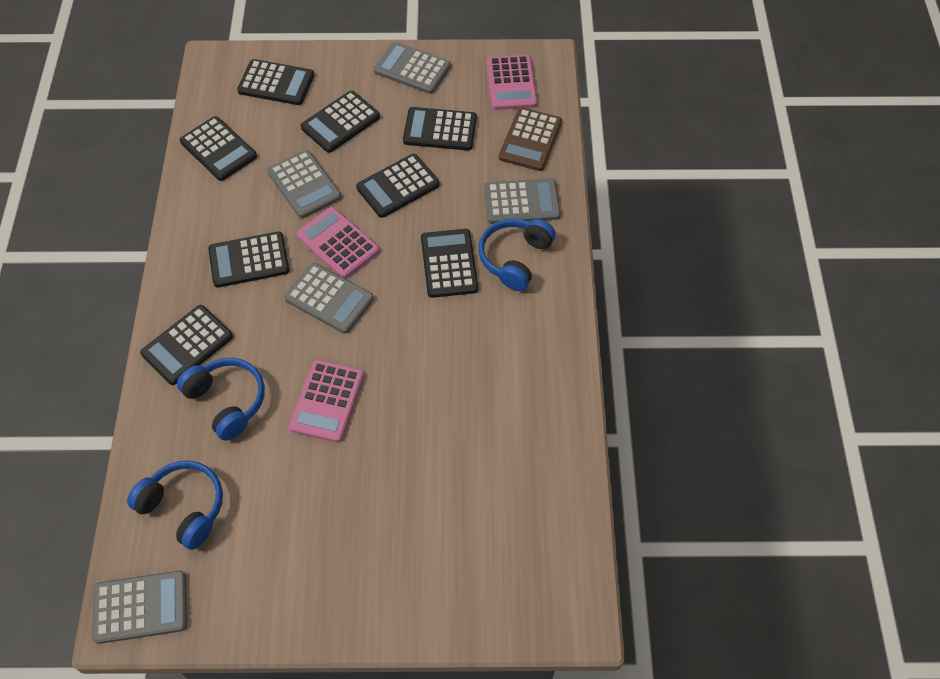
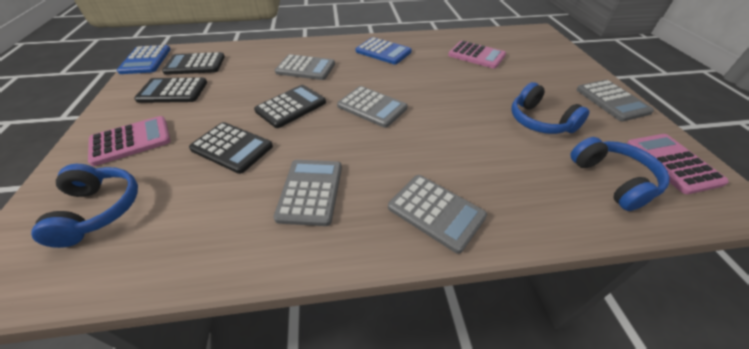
black calculator: [140,305,233,385] [180,116,257,181] [208,231,289,288] [237,59,314,105] [301,91,380,153] [356,154,440,218] [403,107,477,151] [421,229,478,298] = 8 -> [134,77,207,103] [162,52,225,75] [189,122,273,174] [254,85,326,128] = 4
blue calculator: none = 0 -> [117,45,171,74] [356,37,412,64] = 2
brown calculator: [499,107,562,171] = 1 -> none = 0

